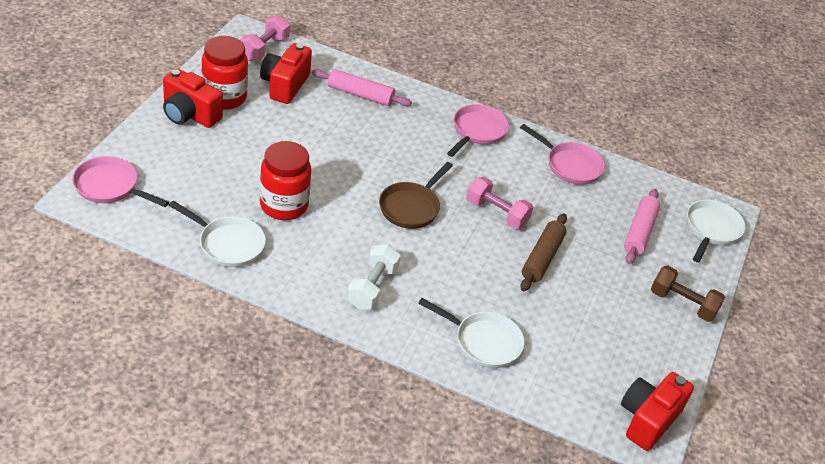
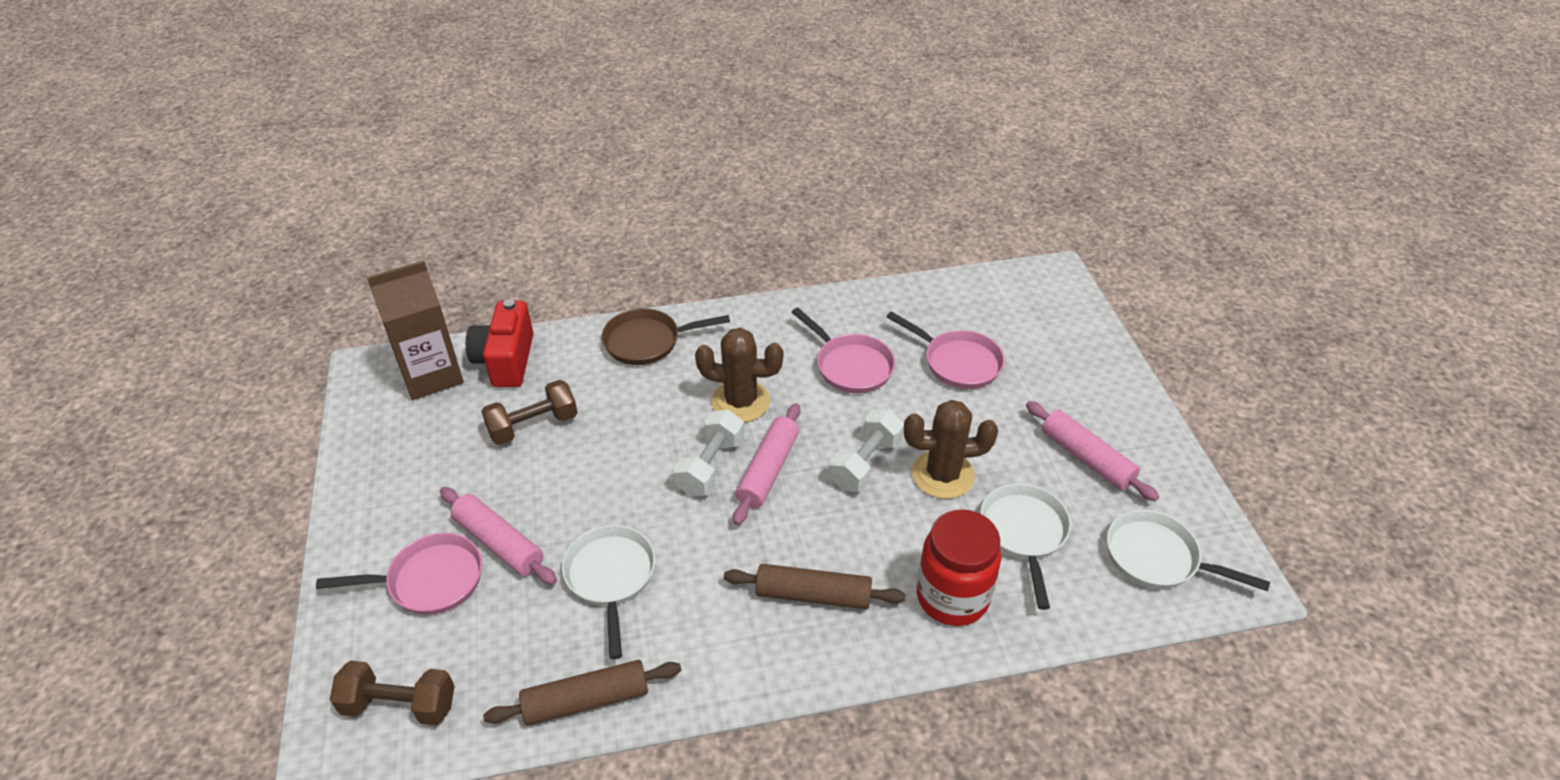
brown cactus: none = 0 -> [695,328,783,422] [904,400,998,499] = 2
brown carton: none = 0 -> [367,261,464,400] = 1
brown dumbbell: [651,265,725,322] = 1 -> [330,661,455,725] [481,380,578,445] = 2
brown rolling pin: [520,213,567,291] = 1 -> [483,660,681,726] [724,564,906,609] = 2
pink dumbbell: [240,15,290,61] [466,177,534,229] = 2 -> none = 0
pink rolling pin: [312,69,412,106] [624,189,660,264] = 2 -> [440,487,557,585] [733,403,800,525] [1026,401,1159,501] = 3
red camera: [163,68,223,128] [260,43,312,104] [621,372,694,451] = 3 -> [466,299,534,387] = 1
red jar: [201,36,248,110] [260,141,311,220] = 2 -> [917,509,1001,626] = 1
white dumbbell: [347,245,401,309] = 1 -> [673,409,744,496] [829,409,904,492] = 2

